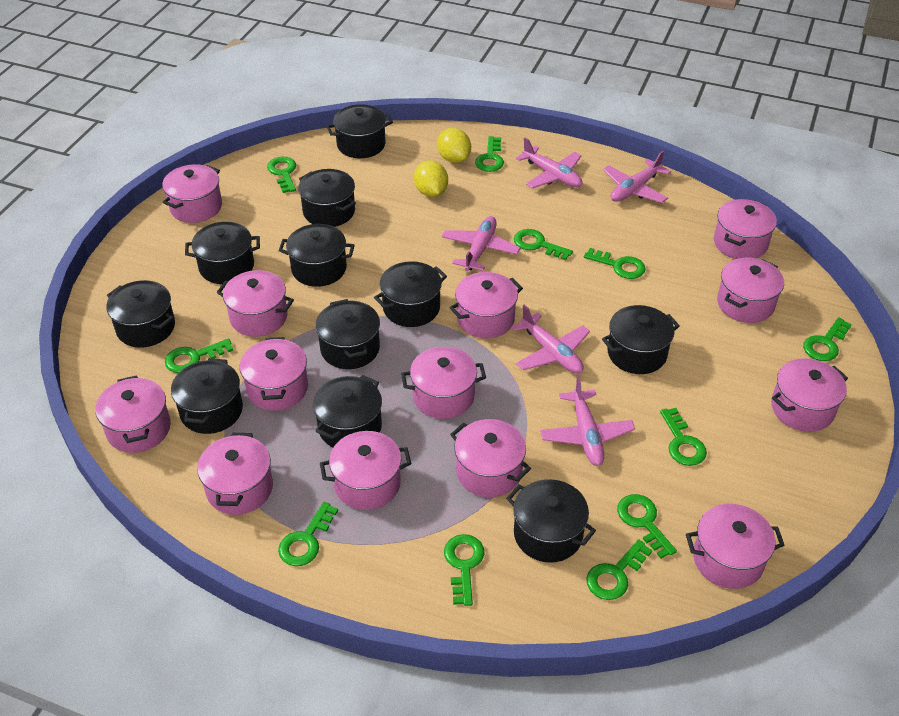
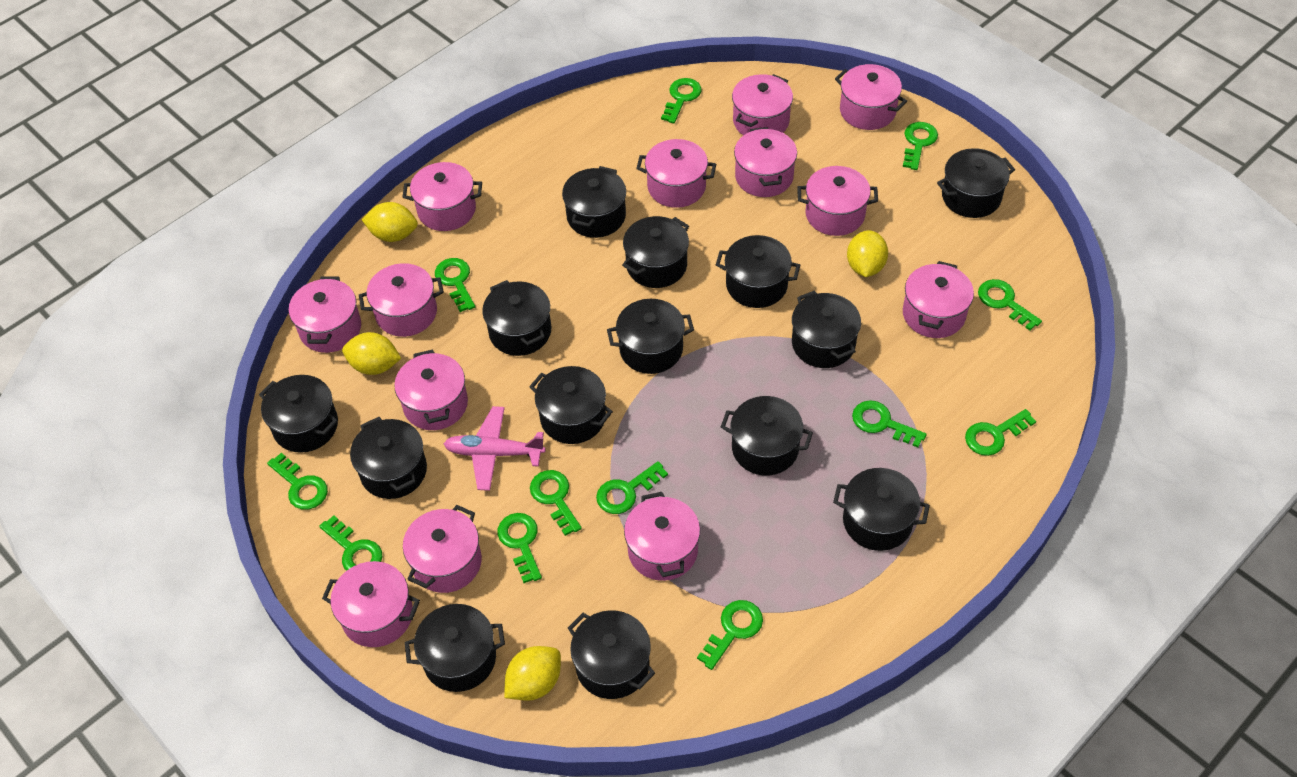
black pot: [106,280,175,348] [171,358,243,434] [185,222,260,284] [279,224,355,287] [298,169,356,227] [313,375,382,447] [315,299,380,369] [326,104,393,158] [374,261,447,327] [506,479,596,563] [602,305,680,374] = 11 -> [259,375,338,453] [350,417,427,499] [405,604,505,692] [482,280,551,356] [529,366,613,444] [562,166,626,238] [568,610,655,699] [607,299,694,374] [622,216,689,288] [716,235,800,308] [721,396,813,476] [792,291,861,368] [833,468,930,551] [937,148,1015,218] = 14
green key: [165,338,233,373] [267,157,296,193] [278,502,338,566] [444,534,485,606] [475,136,504,172] [514,229,573,260] [584,248,646,279] [586,539,653,600] [617,494,677,559] [660,408,707,466] [803,317,852,361] = 11 -> [267,453,328,510] [319,515,382,571] [435,258,475,312] [498,513,542,583] [530,470,582,536] [596,461,668,514] [661,78,702,123] [697,600,763,670] [852,400,927,447] [903,122,938,170] [965,409,1036,456] [978,279,1042,330] = 12
pink plane: [442,216,521,271] [511,304,590,374] [516,138,582,189] [540,376,635,466] [603,151,671,203] = 5 -> [444,406,546,491] = 1
yellow lemon: [414,160,448,197] [437,128,471,163] = 2 -> [342,332,401,375] [361,202,418,242] [504,646,561,701] [847,230,888,277] = 4

